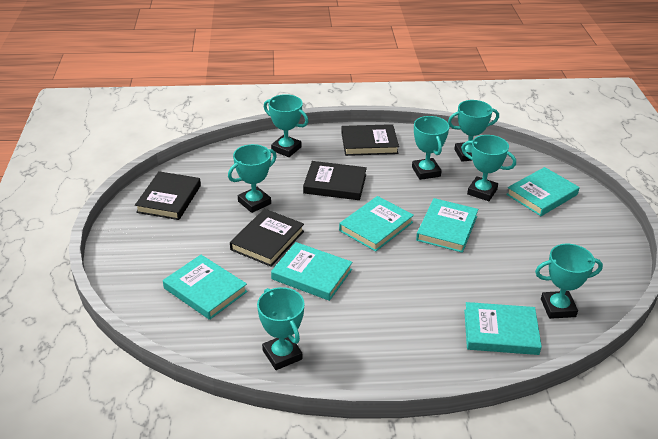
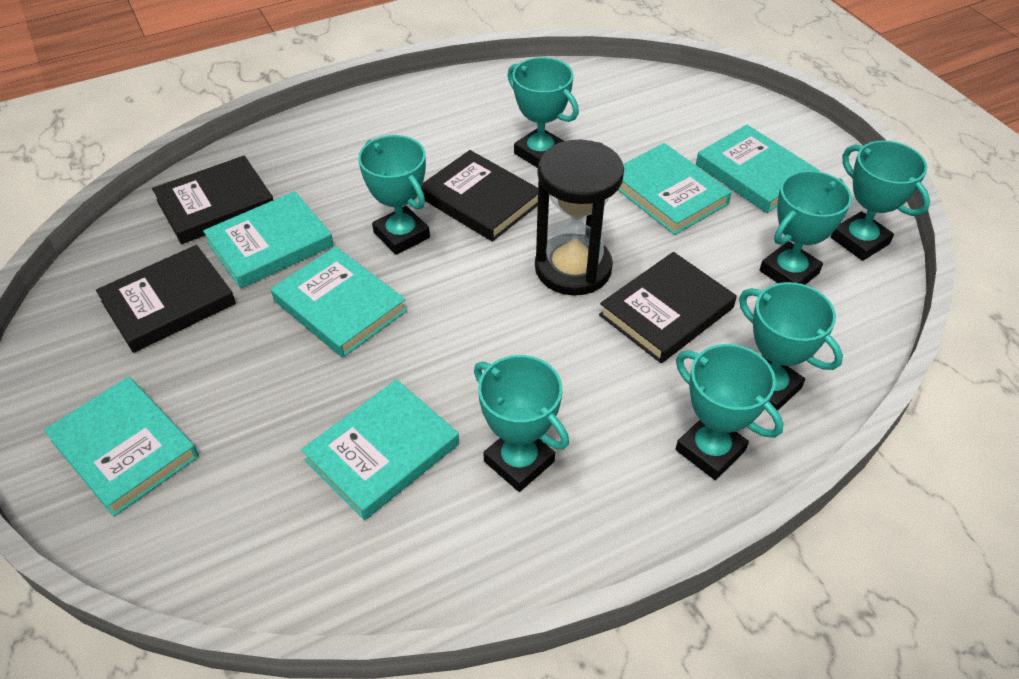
black hourglass: none = 0 -> [535,140,624,296] = 1

